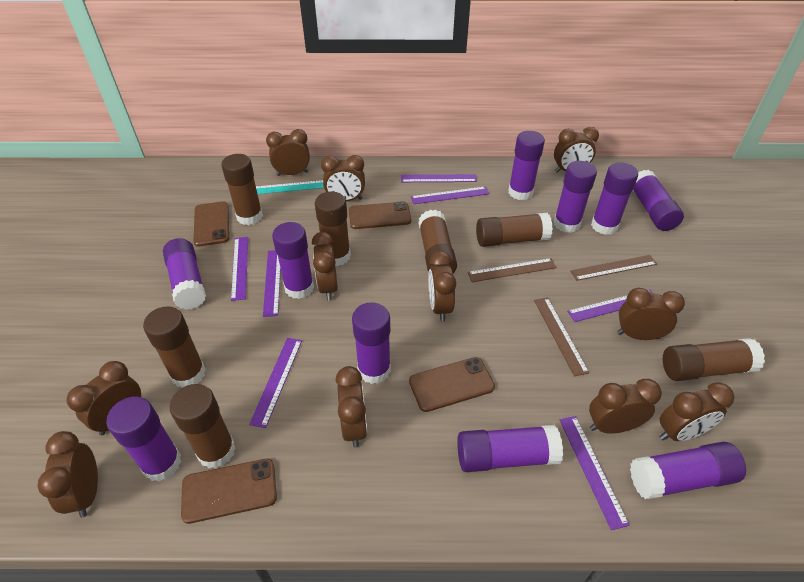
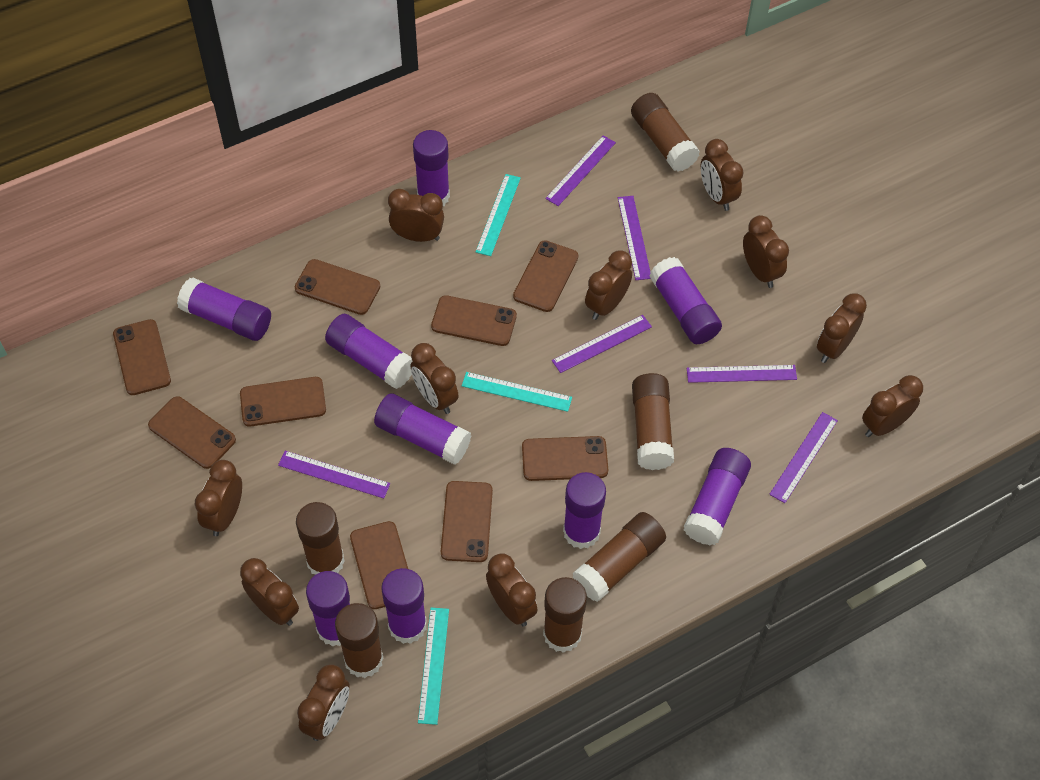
brown glue stick: [143,306,206,388] [170,384,235,468] [221,154,263,225] [315,192,351,266] [418,210,457,273] [476,213,553,247] [663,338,765,381] = 7 -> [296,502,345,575] [335,603,383,678] [543,577,587,653] [573,512,666,602] [631,93,700,172] [632,373,674,470] = 6
brown phone: [181,459,277,524] [193,201,229,247] [349,201,411,229] [409,357,495,412] = 4 -> [113,319,171,395] [148,396,236,469] [240,377,326,427] [295,259,380,315] [350,521,408,609] [431,295,517,346] [441,481,493,562] [513,240,578,312] [522,436,608,481] = 9
brown ruler: [468,258,557,282] [534,297,589,376] [570,255,657,281] = 3 -> none = 0
purple glue stick: [106,397,182,481] [163,238,206,310] [272,222,314,299] [352,302,391,384] [457,425,563,472] [508,131,545,200] [554,161,597,233] [591,162,638,235] [630,442,746,500] [633,170,684,231] = 10 -> [177,278,271,341] [306,571,350,647] [325,314,412,389] [374,393,471,465] [381,568,427,644] [413,130,450,206] [563,472,606,549] [649,257,722,344] [684,448,751,545] = 9
purple ruler: [231,237,248,301] [249,338,302,428] [263,250,281,317] [401,174,477,182] [411,186,489,204] [560,416,630,530] [567,290,653,322] = 7 -> [278,451,390,498] [545,135,616,206] [552,315,652,373] [618,196,651,280] [687,365,797,383] [769,412,838,503] = 6
turquoise ruler: [256,180,324,194] = 1 -> [418,608,449,725] [462,372,572,412] [476,174,521,256] = 3

